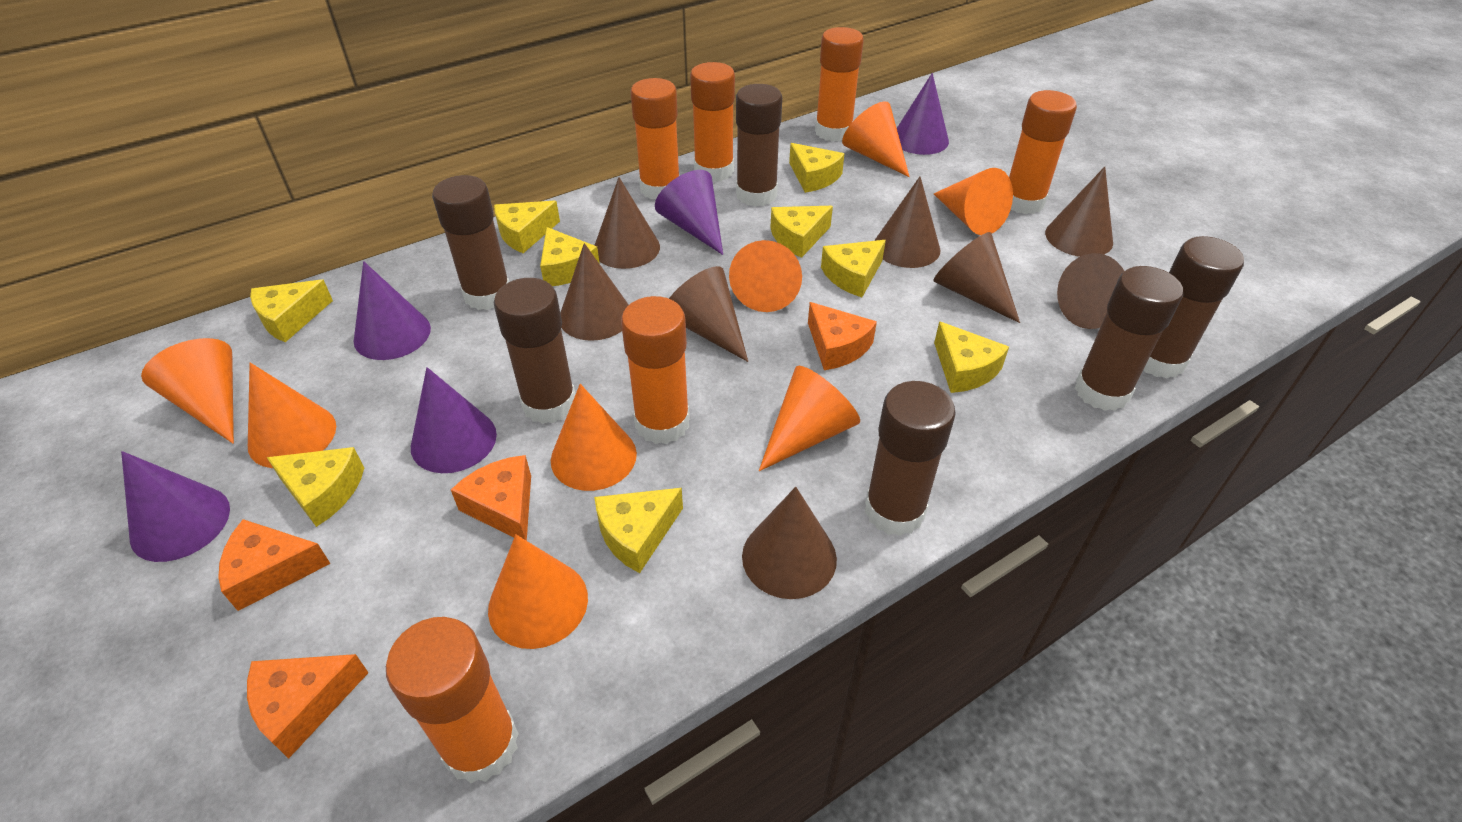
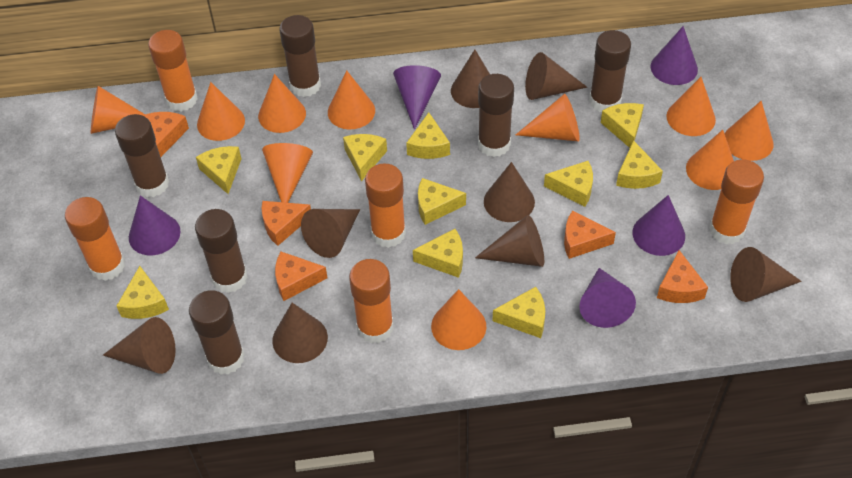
orange cheese: [218,519,331,611] [247,654,369,759] [451,455,531,541] [808,302,877,370] = 4 -> [144,112,189,157] [262,201,311,246] [275,252,328,301] [564,210,616,259] [657,250,708,303] = 5
orange cone: [141,338,234,444] [248,363,336,468] [488,535,588,649] [551,384,637,491] [729,240,802,312] [759,366,860,471] [842,101,910,177] [934,168,1013,235] = 8 -> [91,86,145,134] [197,82,245,141] [258,74,306,133] [262,143,313,203] [328,71,375,129] [431,289,486,350] [516,94,580,141] [666,77,716,136] [686,130,734,190] [725,101,774,161] = 10
orange glue stick: [386,617,519,784] [621,296,690,444] [631,78,679,199] [690,62,735,182] [815,27,864,142] [1009,90,1077,214] = 6 -> [65,197,125,281] [148,30,198,112] [349,259,394,343] [365,163,406,248] [709,160,764,244] = 5
yellow cheese: [250,280,333,342] [267,447,364,527] [494,201,560,253] [540,227,600,286] [594,488,683,573] [771,206,833,258] [789,143,844,193] [821,240,886,297] [934,321,1009,393] = 9 -> [117,266,169,319] [196,146,241,194] [343,134,387,182] [406,112,450,159] [413,229,463,278] [418,178,466,225] [492,287,545,338] [544,161,593,207] [601,103,644,148] [616,140,663,189] = 10

